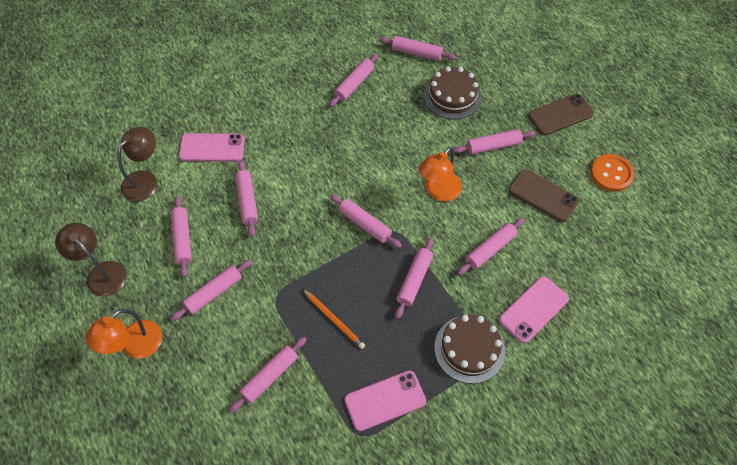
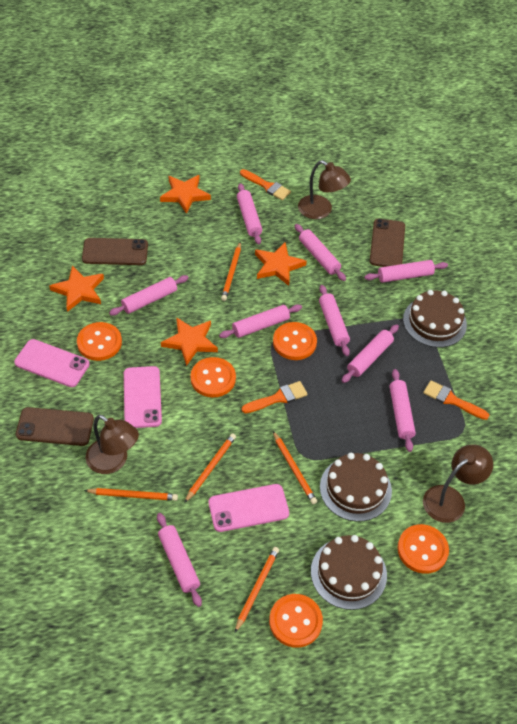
brown cake: [424,66,482,119] [434,315,505,384] = 2 -> [311,535,387,610] [320,453,392,522] [403,290,467,348] = 3
brown lamp: [55,223,127,297] [117,127,158,201] = 2 -> [85,414,139,474] [298,160,351,219] [423,444,493,523] = 3
brown phone: [509,169,579,222] [528,94,594,136] = 2 -> [16,407,94,446] [82,238,148,265] [370,219,405,267] = 3
orange brush: none = 0 -> [240,169,291,200] [241,381,308,413] [423,380,490,420] = 3
orange button: [590,154,634,192] = 1 -> [77,322,122,361] [190,357,236,398] [269,594,323,648] [273,322,317,360] [397,524,449,574] = 5
orange lamp: [85,309,162,358] [419,147,462,201] = 2 -> none = 0
orange pencil: [302,289,365,349] = 1 -> [84,488,178,501] [184,433,236,503] [221,241,241,301] [235,547,279,633] [273,431,317,504] = 5
orange star: none = 0 -> [49,266,104,312] [160,175,211,214] [161,317,218,366] [255,242,307,286] = 4
pink rolling pin: [171,196,192,277] [171,260,252,321] [229,337,307,413] [235,160,258,237] [329,54,379,107] [330,194,402,248] [379,36,456,61] [395,237,434,319] [454,129,536,155] [457,218,525,275] = 10 -> [109,275,188,316] [157,513,202,607] [219,304,302,338] [237,183,262,244] [295,224,346,281] [319,285,350,356] [342,324,399,383] [364,260,448,283] [389,369,416,452] = 9

